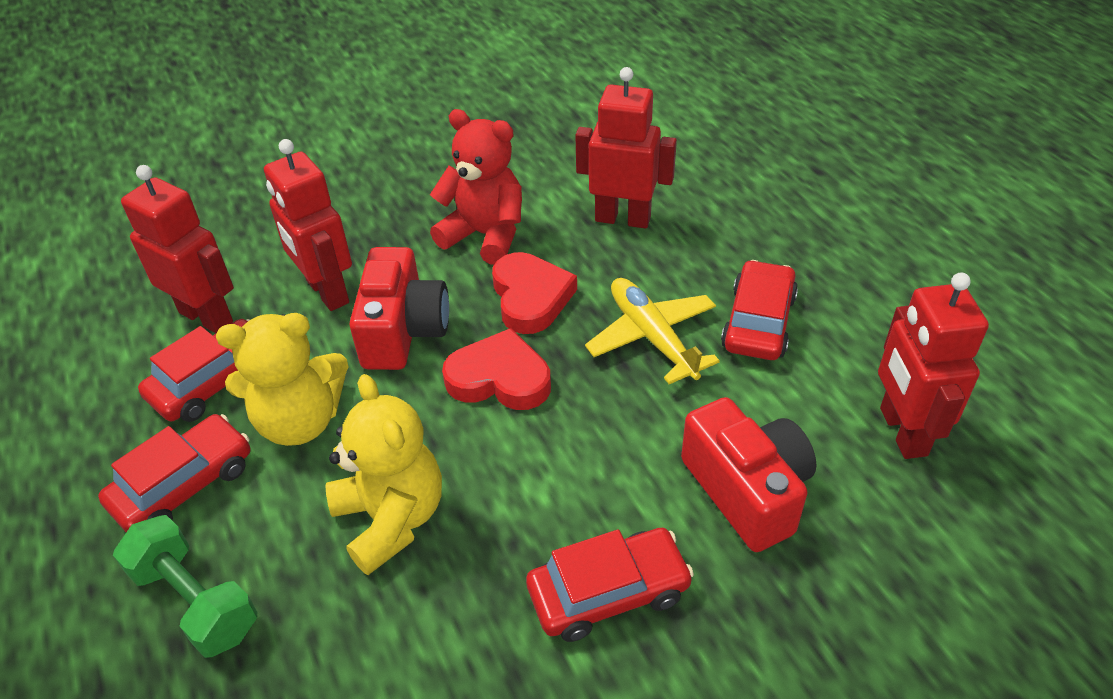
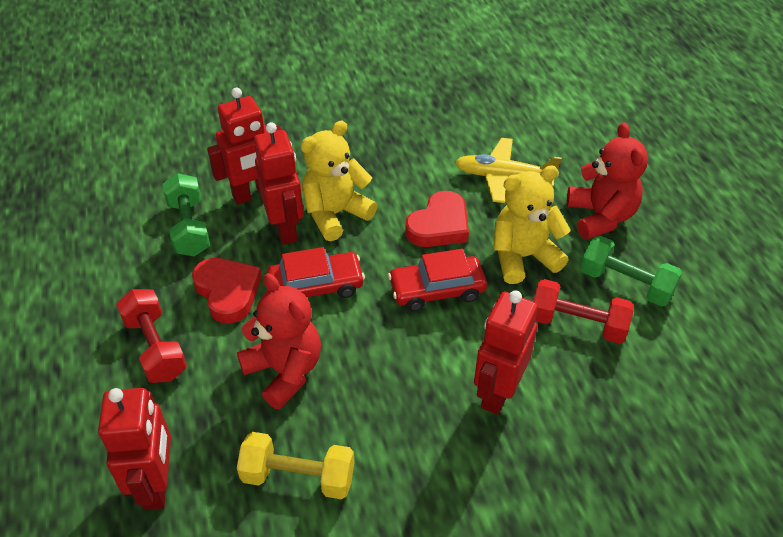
green dumbbell: [113,515,258,658] = 1 -> [162,173,210,256] [580,236,682,307] = 2
red camera: [349,247,449,370] [681,397,816,552] = 2 -> none = 0
red car: [98,414,250,532] [138,319,249,422] [526,528,694,642] [721,260,798,360] = 4 -> [267,247,365,298] [388,249,487,311] = 2
red dumbbell: none = 0 -> [116,289,187,383] [533,279,634,344] = 2
red teddy bear: [430,109,522,265] = 1 -> [237,273,321,410] [567,122,648,240] = 2
yellow dumbbell: none = 0 -> [237,432,355,499] = 1

